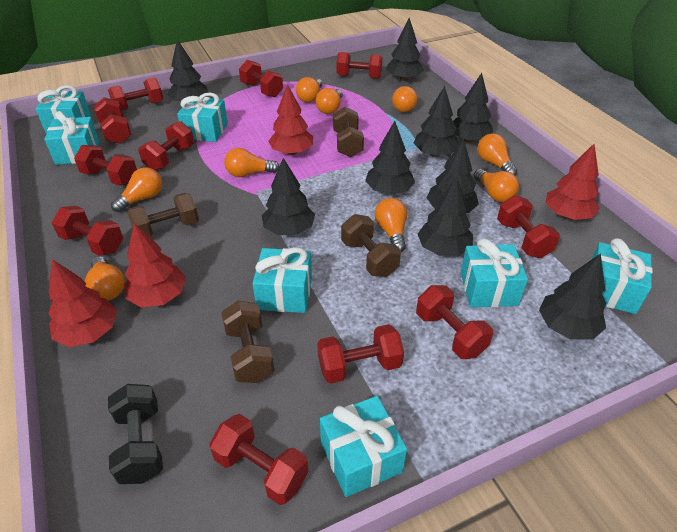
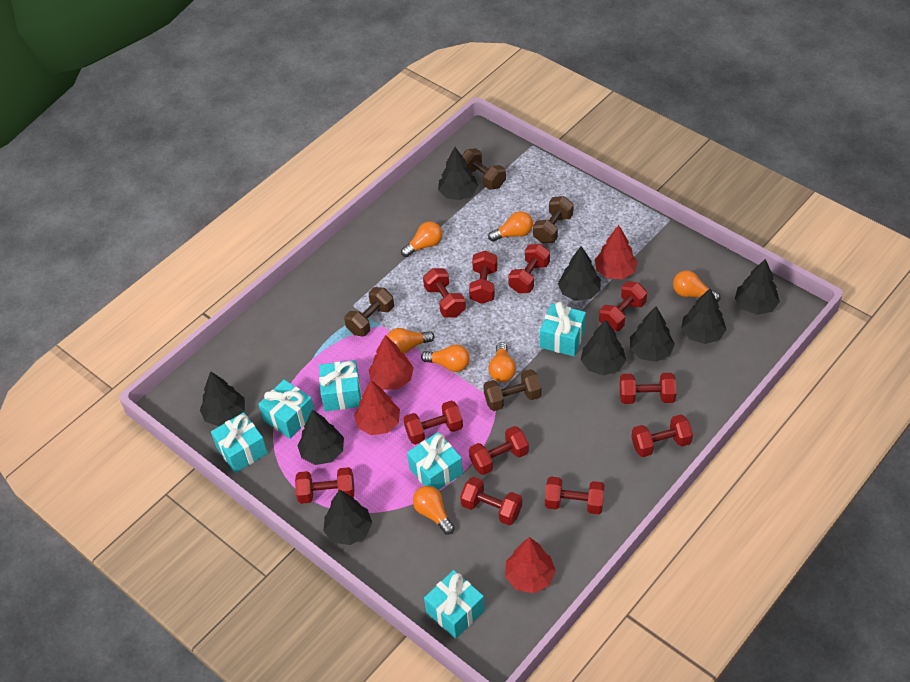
black dumbbell: [108,384,163,484] = 1 -> none = 0
orange light bulb: [85,256,125,300] [111,167,162,212] [224,148,279,177] [296,77,322,103] [316,88,343,114] [375,198,407,252] [392,86,417,112] [474,169,519,202] [478,133,517,175] = 9 -> [387,328,435,354] [401,222,442,257] [413,486,455,535] [421,344,470,372] [488,211,533,242] [488,342,516,382] [673,270,720,302] = 7
turquoise gift: [36,85,91,134] [44,111,100,165] [177,92,228,142] [252,247,312,313] [320,396,407,497] [460,239,528,308] [591,238,653,314] = 7 -> [211,412,268,473] [258,380,315,439] [319,360,361,411] [407,432,463,490] [424,570,485,639] [540,302,586,356] = 6

